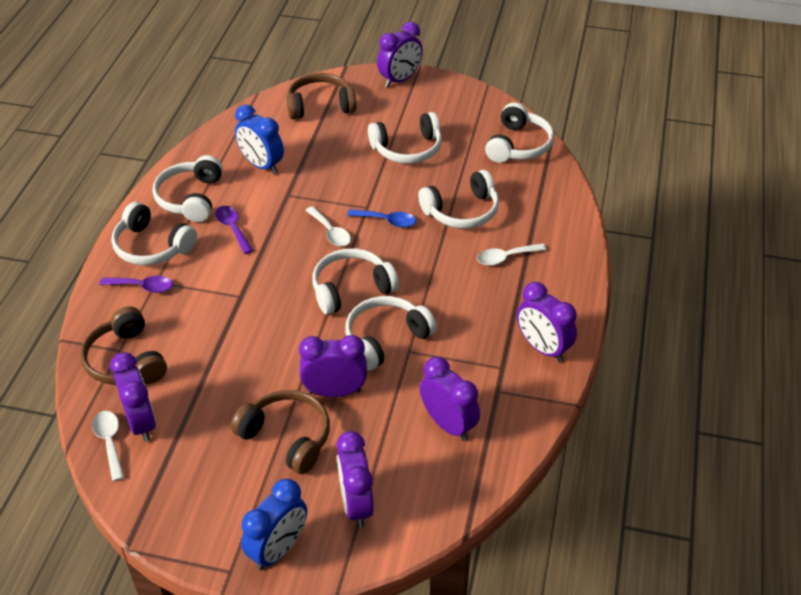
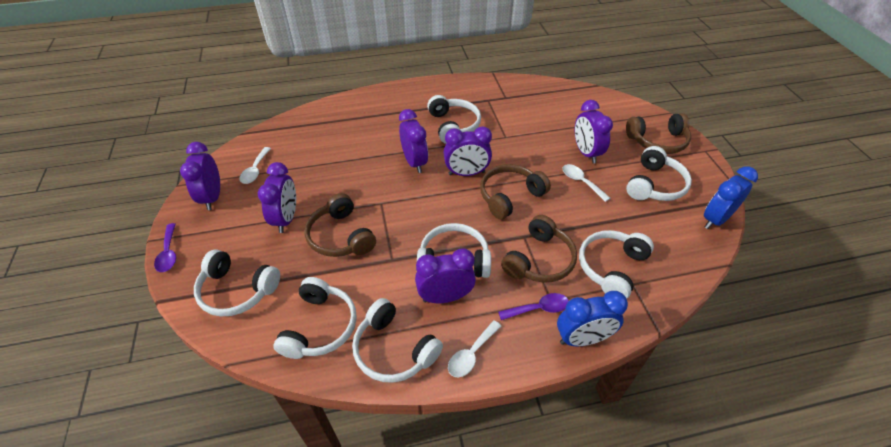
blue spoon: [347,209,416,228] = 1 -> none = 0
brown headphones: [80,306,167,385] [231,390,330,474] [287,73,357,119] = 3 -> [304,193,376,257] [480,164,551,220] [501,215,577,283] [626,113,691,154] = 4

